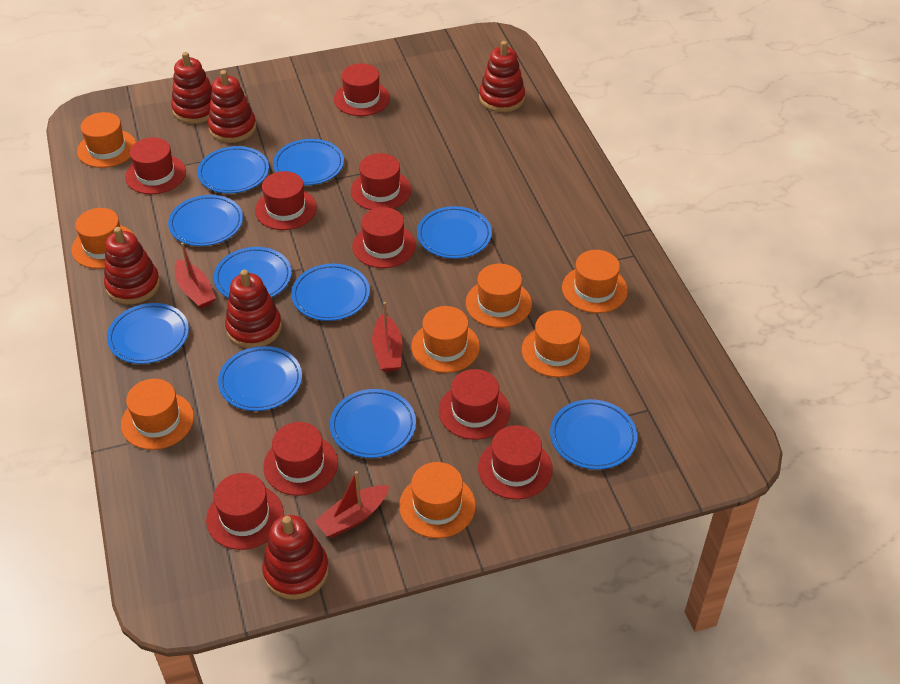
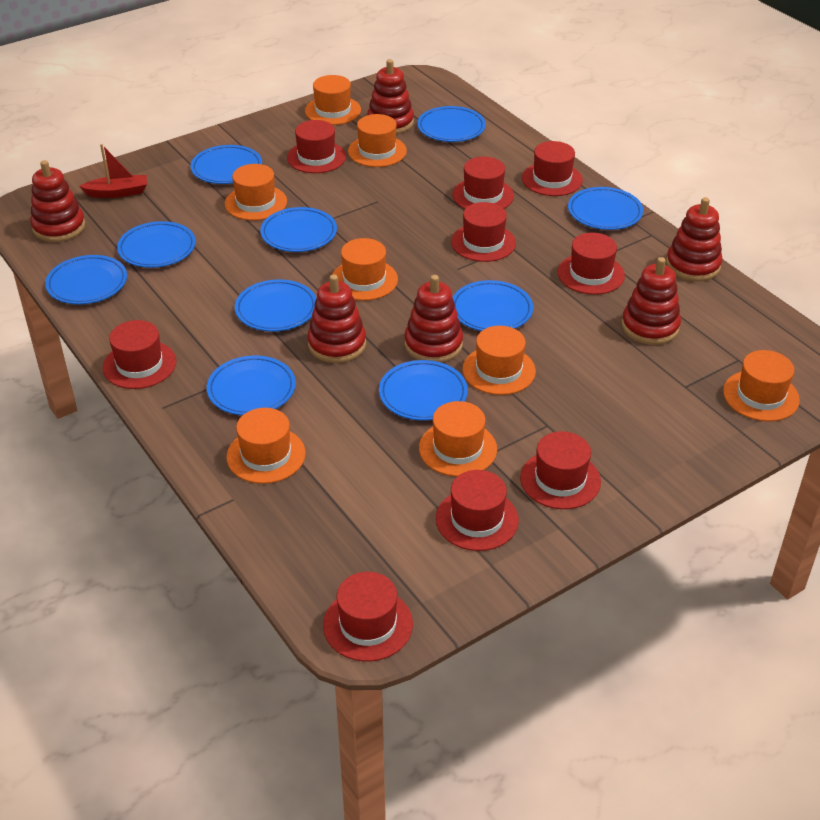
red boat: [175,242,216,309] [314,471,389,538] [372,302,402,372] = 3 -> [79,144,147,198] = 1

